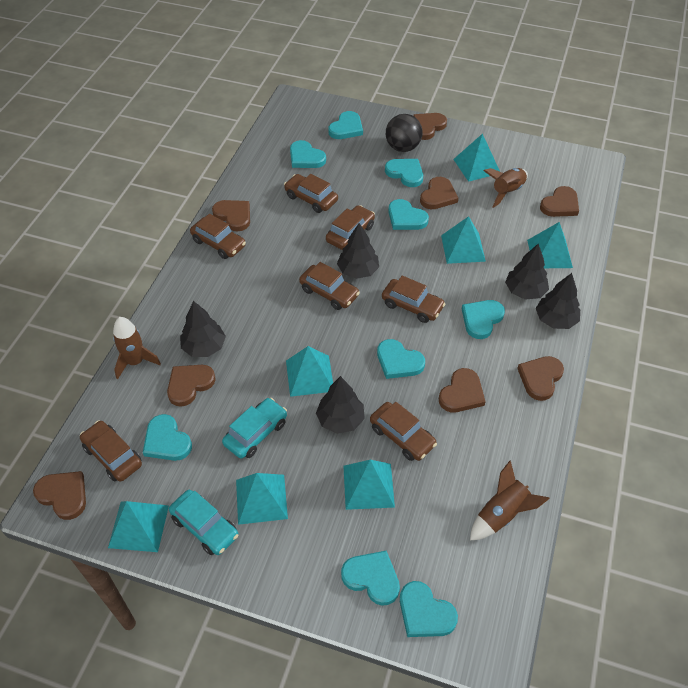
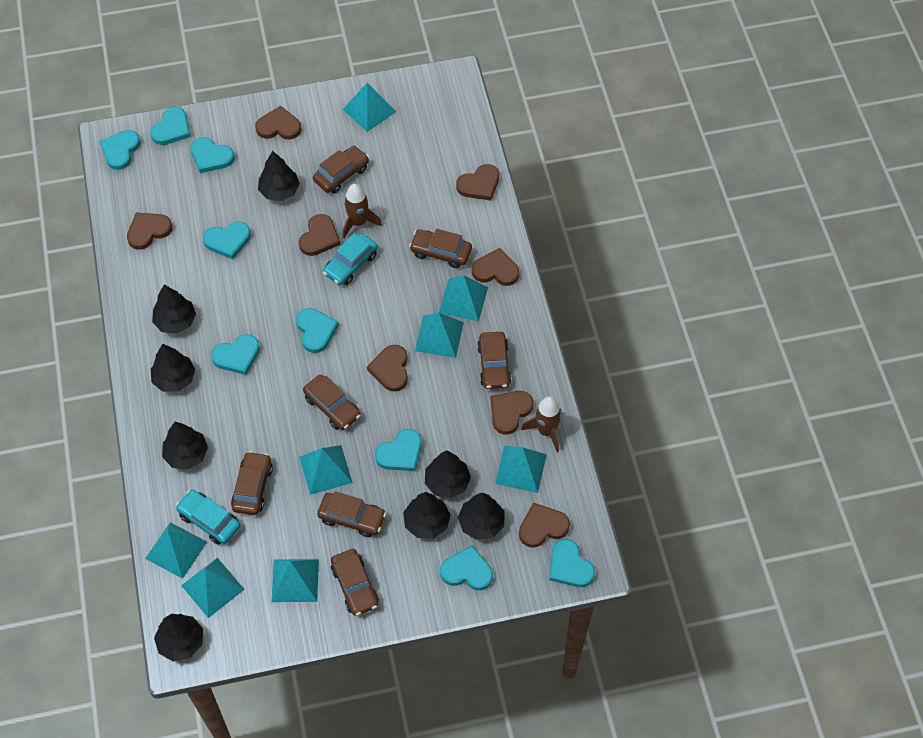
black ball: [386,114,423,152] = 1 -> none = 0
black tree: [180,301,226,357] [316,376,365,434] [337,223,379,279] [505,244,549,300] [536,273,580,329] = 5 -> [151,344,196,392] [152,285,196,334] [154,614,203,662] [162,422,208,469] [258,151,300,201] [403,492,451,539] [425,451,471,498] [458,493,504,540] = 8
brown rocket: [113,317,161,379] [470,461,550,540] [484,168,528,208] = 3 -> [343,184,382,238] [521,396,562,452] = 2
turquoise pyramid: [108,501,169,552] [236,473,288,525] [286,346,333,397] [343,460,395,510] [441,216,486,264] [453,134,500,182] [527,222,573,268] = 7 -> [145,522,207,579] [181,558,245,618] [272,559,319,602] [299,445,353,495] [343,83,396,132] [415,312,464,358] [439,275,488,321] [495,446,547,493] = 8

